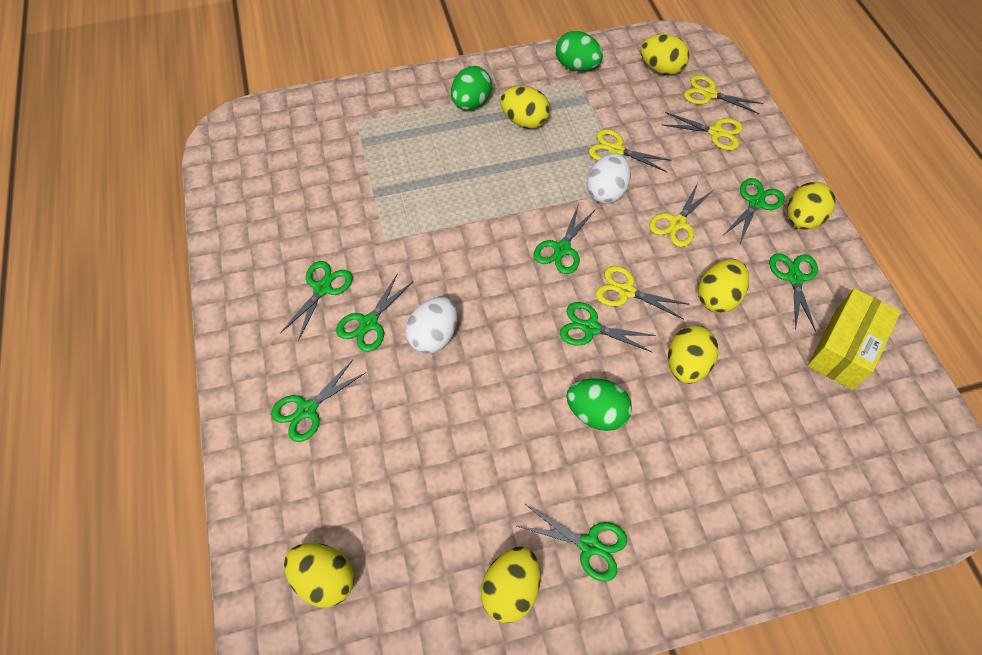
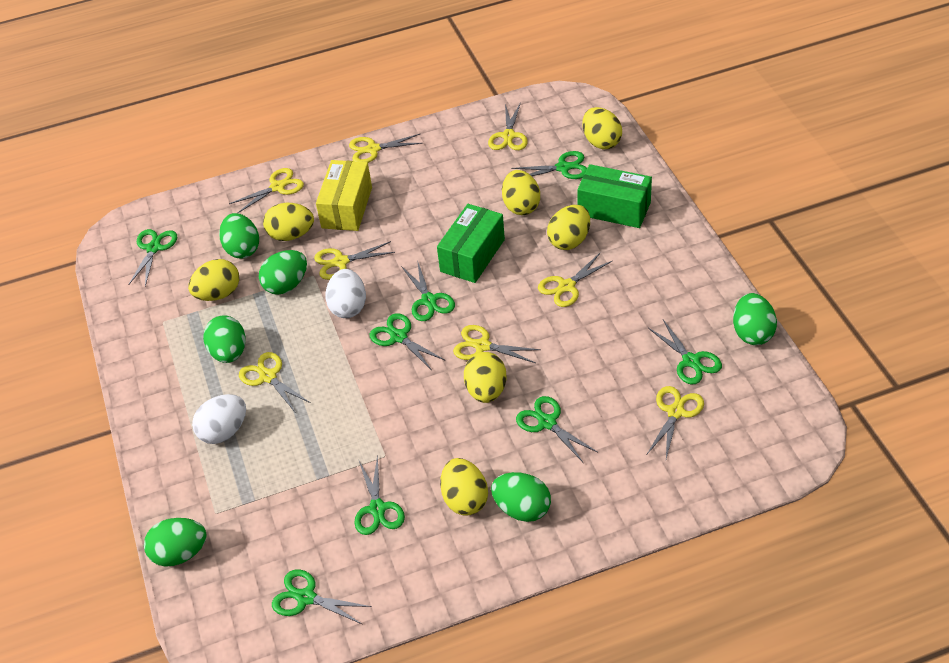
green box: none = 0 -> [437,204,505,283] [577,164,652,228] = 2
green egg: [451,66,492,110] [556,31,603,71] [566,379,632,431] = 3 -> [144,518,207,567] [203,315,246,363] [219,213,259,258] [259,250,307,295] [491,472,551,522] [733,293,777,345] = 6
yellow scissors: [589,129,672,172] [596,266,688,320] [649,183,715,247] [663,112,743,150] [684,75,763,114] = 5 -> [229,168,304,213] [239,352,311,412] [314,241,395,280] [349,134,422,163] [453,325,541,363] [488,102,528,150] [538,253,612,307] [647,386,704,459] = 8

